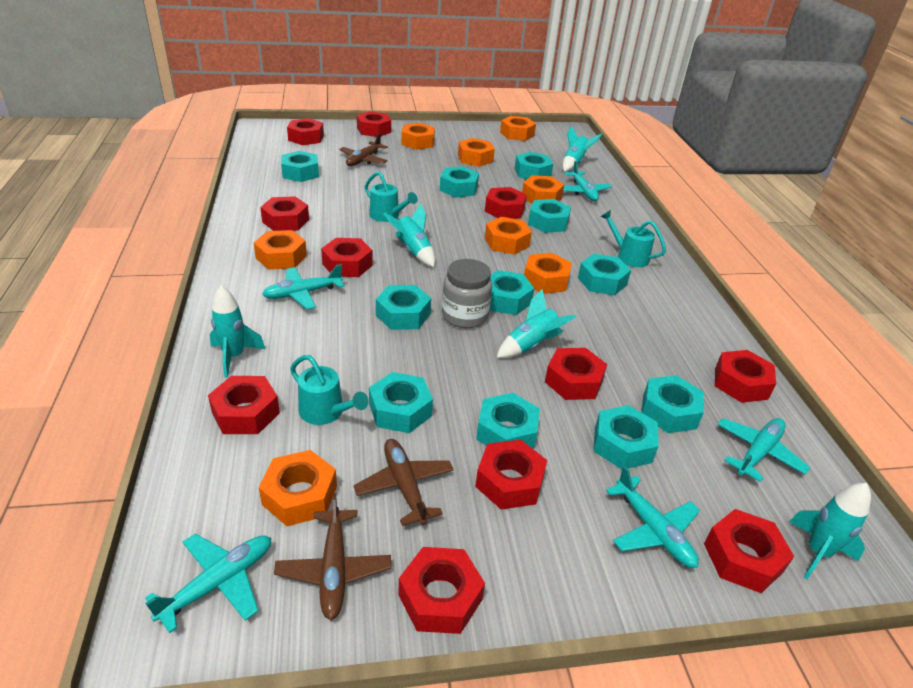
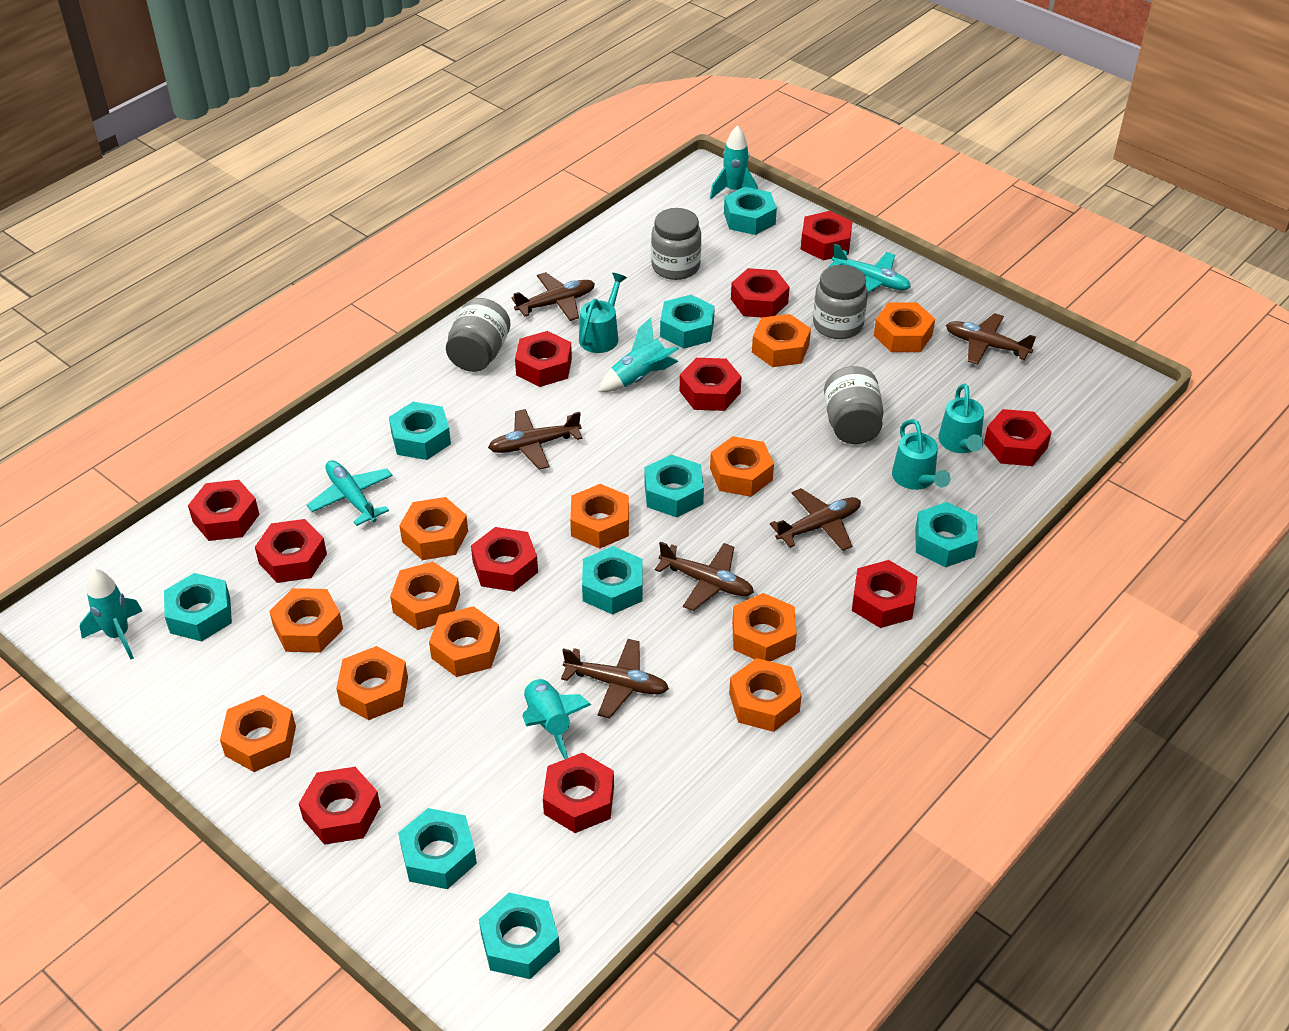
brown plane: [274,493,391,620] [339,133,388,166] [353,439,454,526] = 3 -> [488,409,583,470] [511,272,595,321] [561,639,669,719] [655,541,754,611] [770,488,861,551] [946,313,1036,365] = 6
grey jar: [442,259,492,328] = 1 -> [446,298,510,372] [651,208,701,280] [813,265,868,339] [824,366,884,444] = 4
orange nut: [254,230,307,270] [259,450,337,526] [401,123,435,150] [458,138,495,167] [485,217,532,255] [500,116,536,141] [522,175,564,204] [524,253,572,294] = 8 -> [220,695,296,772] [269,588,343,652] [336,646,408,720] [390,562,460,630] [399,497,468,560] [429,606,500,677] [570,484,629,549] [710,436,774,497] [729,658,802,732] [732,593,797,662] [752,314,811,367] [874,303,935,352] = 12
turquoise nut: [281,151,319,182] [369,372,433,433] [376,285,431,330] [440,166,479,198] [476,393,540,449] [490,270,534,315] [515,152,553,179] [528,199,571,233] [578,254,631,295] [593,405,659,469] [641,375,704,433] = 11 -> [164,573,232,642] [389,402,451,460] [398,808,477,889] [479,893,560,979] [582,546,643,615] [645,454,704,517] [660,295,715,349] [724,187,777,235] [915,502,978,567] = 9
turquoise plane: [145,534,271,633] [262,264,344,310] [563,161,612,201] [606,466,700,568] [717,418,810,482] = 5 -> [307,460,392,526] [829,244,911,293] = 2
turquoise rocket: [210,285,265,378] [384,203,435,267] [497,289,577,358] [563,126,602,172] [789,483,871,579] = 5 -> [80,569,142,659] [522,676,591,759] [598,317,679,392] [710,125,758,199] = 4

